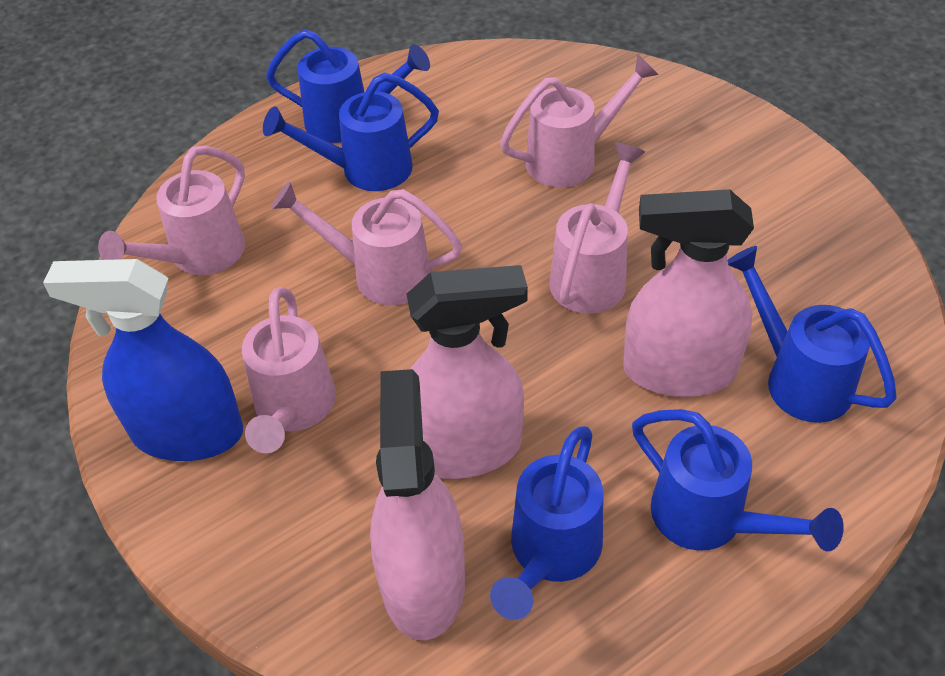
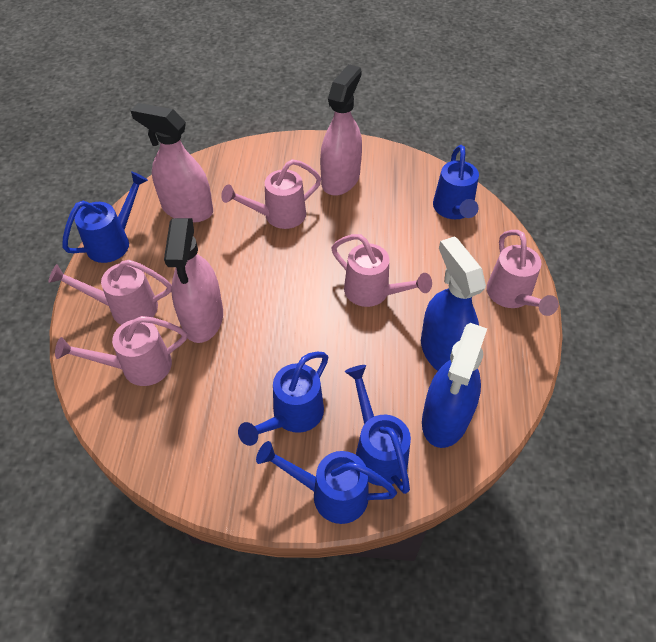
blue spray bottle: [43,259,243,461] = 1 -> [421,236,486,371] [422,323,487,448] = 2

